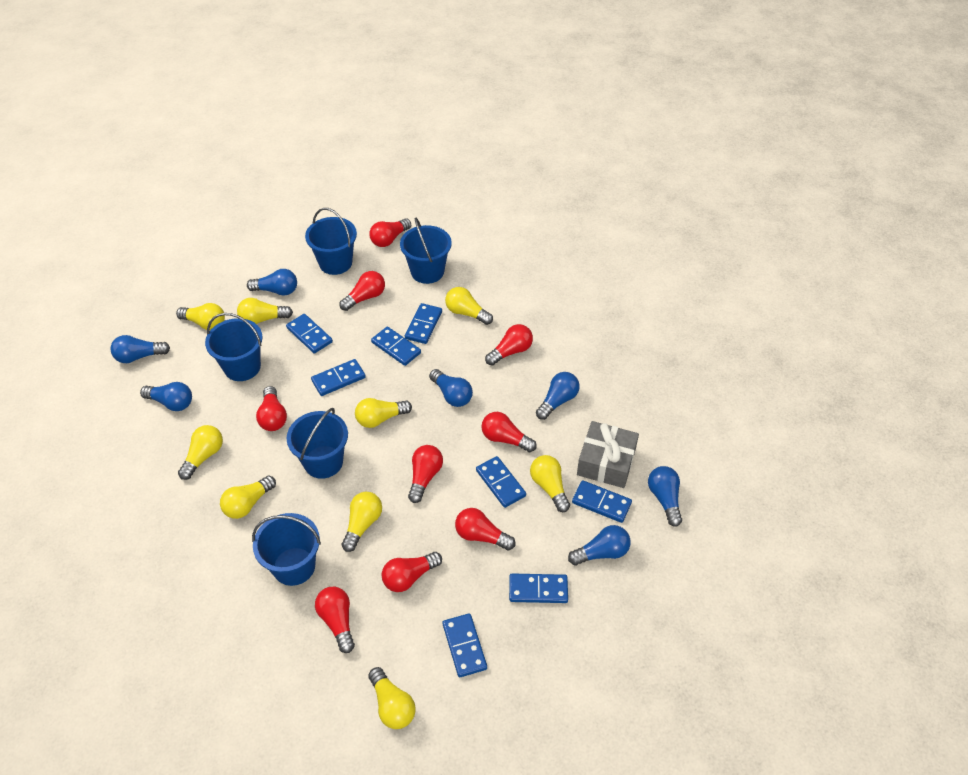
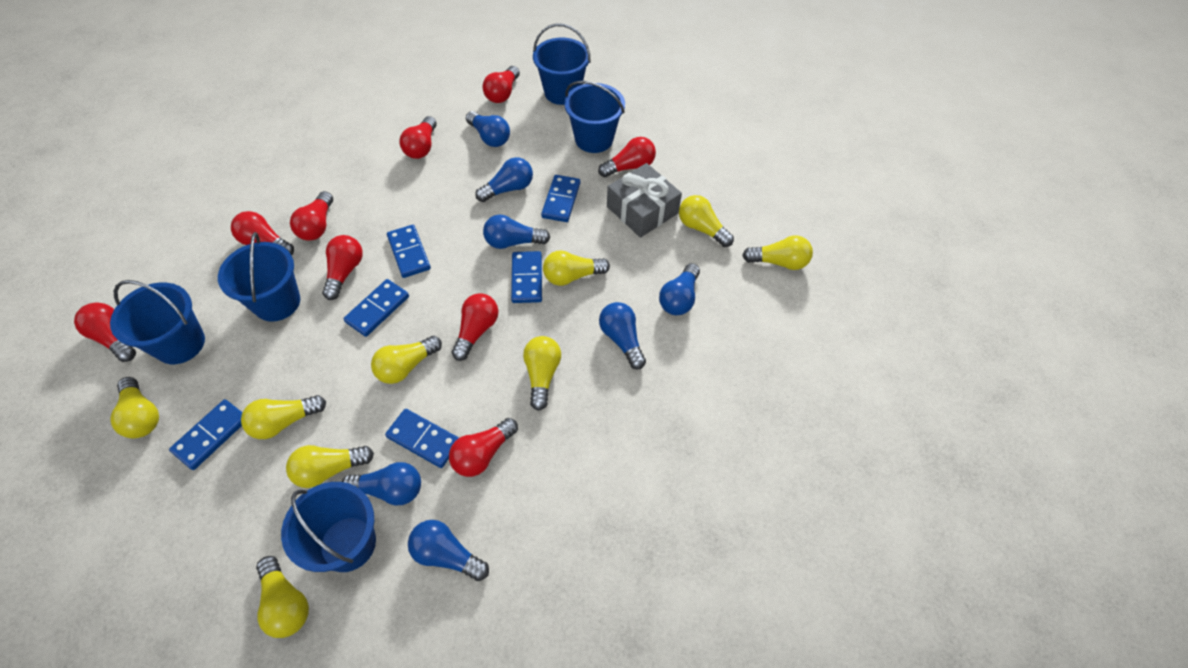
blue domino: [286,314,333,353] [311,359,366,396] [371,327,421,366] [405,303,442,344] [442,613,487,677] [476,456,526,508] [509,573,568,603] [572,480,632,523] = 8 -> [169,399,243,470] [343,279,409,337] [385,409,459,468] [387,225,431,278] [511,251,542,303] [541,175,580,222] = 6

